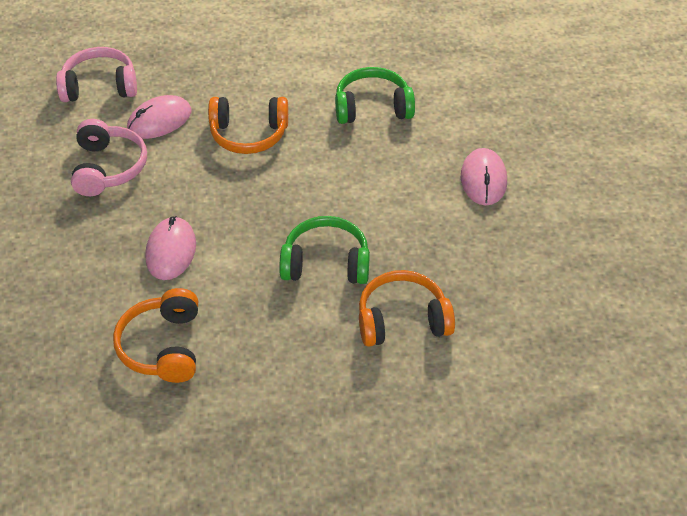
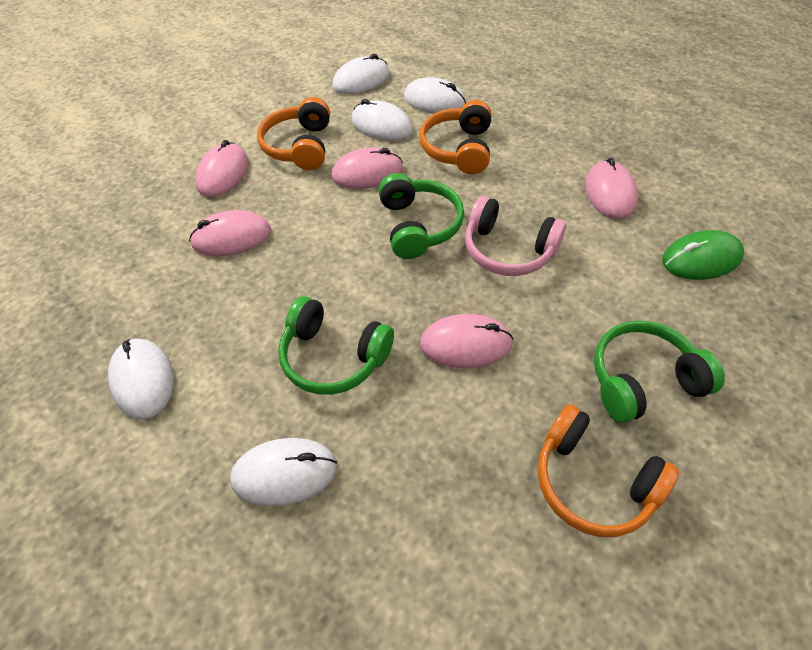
green headphones: [279,216,370,284] [335,67,415,124] = 2 -> [278,296,394,395] [378,173,464,259] [594,321,725,423] = 3
green mouse: none = 0 -> [662,230,744,280] = 1
pink headphones: [56,47,137,102] [71,119,147,196] = 2 -> [465,196,566,276] = 1
pink mouse: [127,95,192,139] [145,216,196,280] [461,148,507,206] = 3 -> [189,210,271,256] [195,140,248,197] [331,147,403,189] [420,314,513,368] [585,158,638,219] = 5
white mouse: none = 0 -> [108,339,174,420] [230,438,337,507] [332,54,389,94] [352,99,413,141] [404,77,466,113] = 5

